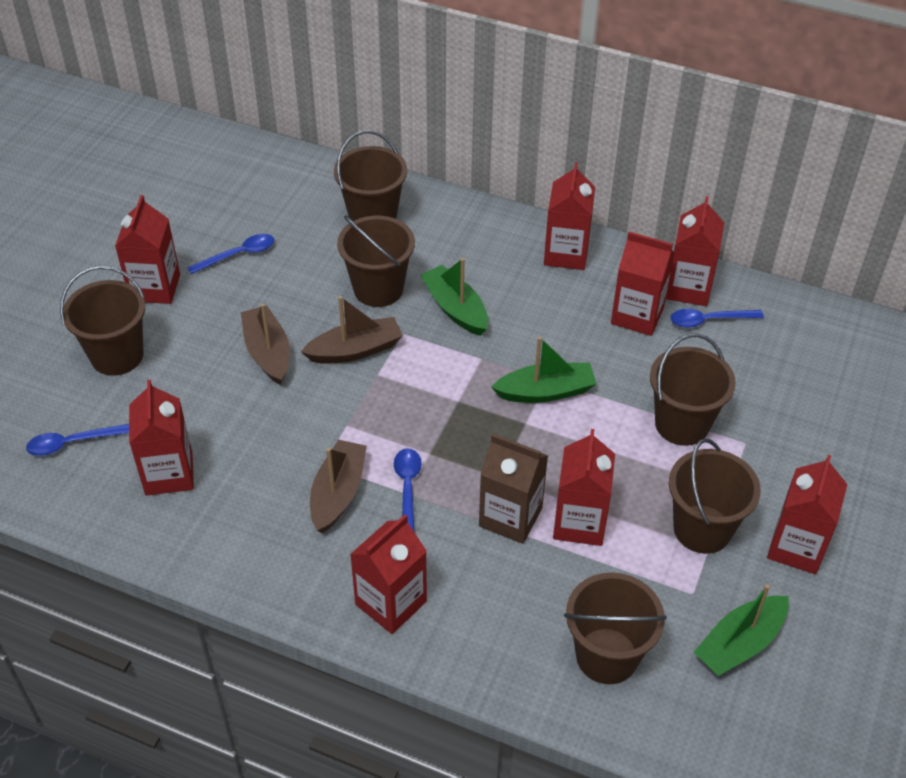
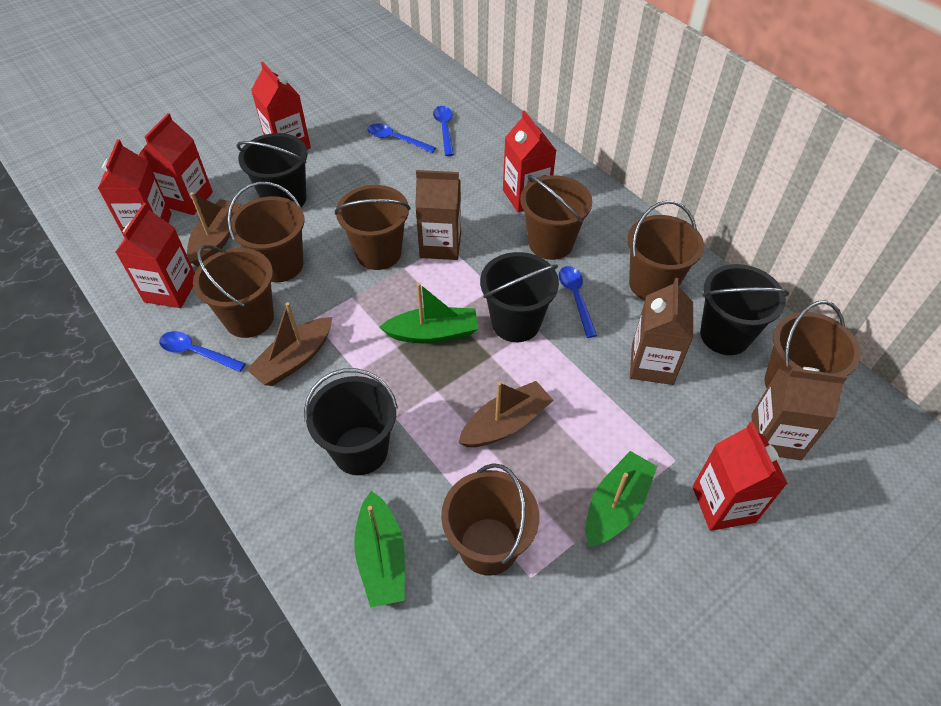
black bucket: none = 0 -> [236,133,308,207] [304,368,398,475] [480,252,559,342] [700,264,789,355] = 4
brown bucket: [60,266,145,376] [334,130,407,221] [337,215,415,307] [564,572,667,684] [650,333,736,446] [669,438,761,554] = 6 -> [193,245,274,338] [227,182,305,282] [335,185,410,270] [441,463,539,576] [520,174,592,260] [628,200,704,300] [764,301,861,388] = 7
brown carton: [479,434,548,544] = 1 -> [415,170,461,260] [630,278,693,385] [752,367,847,460] = 3
red carton: [115,195,180,304] [129,380,194,496] [350,514,427,634] [544,162,595,270] [553,429,615,546] [611,232,675,336] [666,196,724,306] [767,455,848,574] = 8 -> [98,139,171,238] [116,203,195,308] [139,113,213,215] [251,62,311,150] [503,111,556,212] [692,422,788,531] = 6

